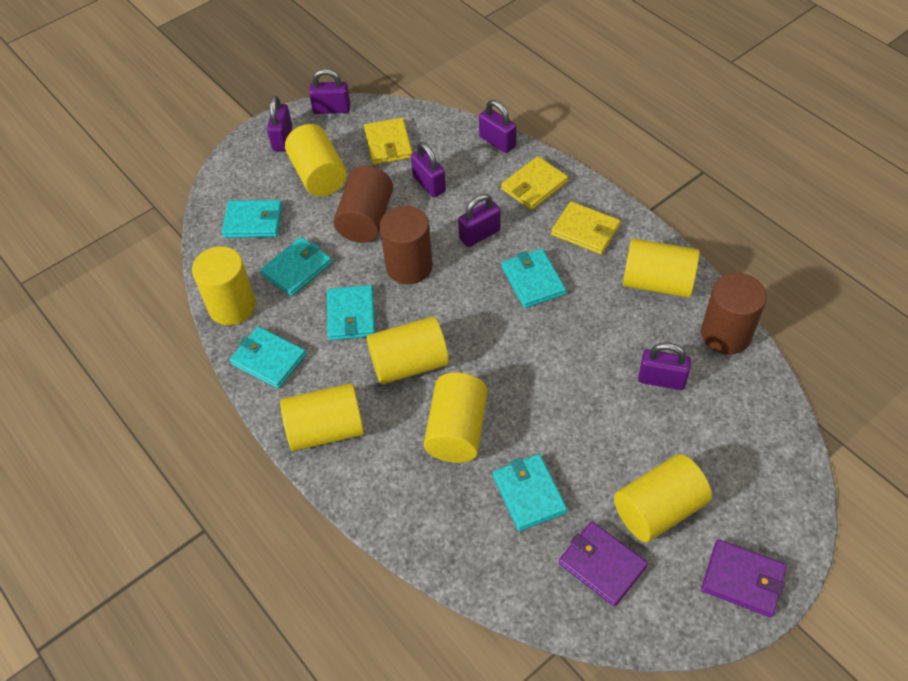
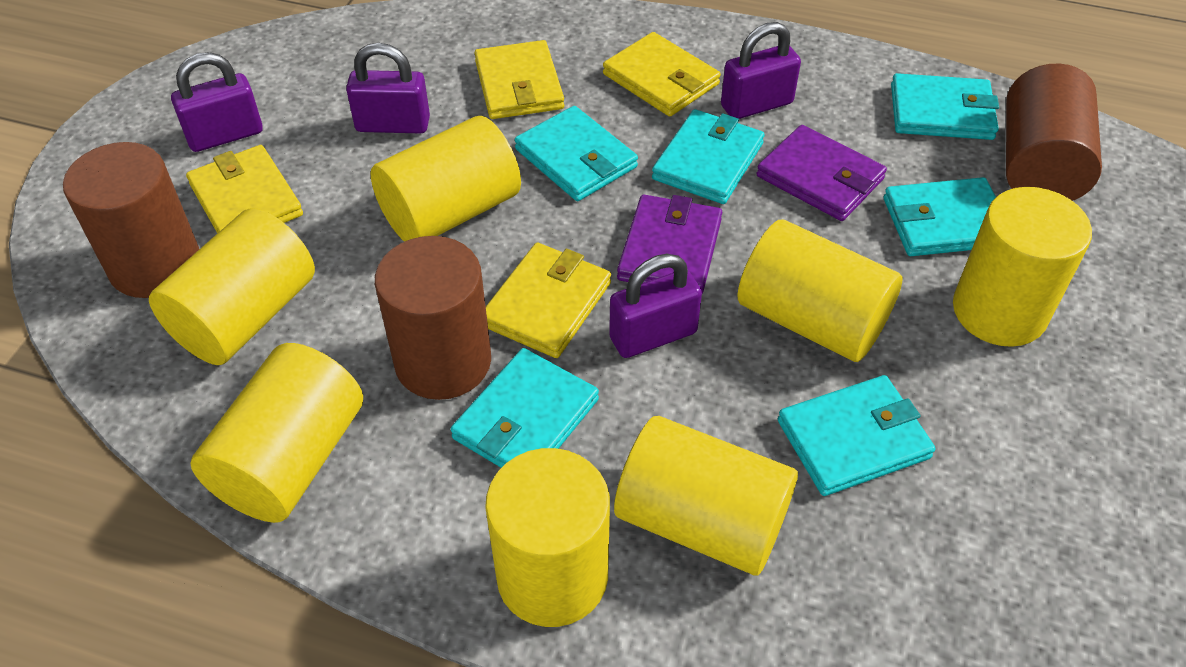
purple padlock: [267,96,292,151] [309,69,350,114] [411,142,446,197] [458,194,501,247] [479,100,516,153] [638,342,691,390] = 6 -> [171,52,263,152] [346,43,430,134] [609,254,702,358] [721,22,801,119] = 4
yellow wallet: [364,118,412,165] [501,156,568,210] [551,201,620,254] = 3 -> [186,145,303,233] [474,40,564,119] [486,243,611,358] [603,32,721,117] = 4

